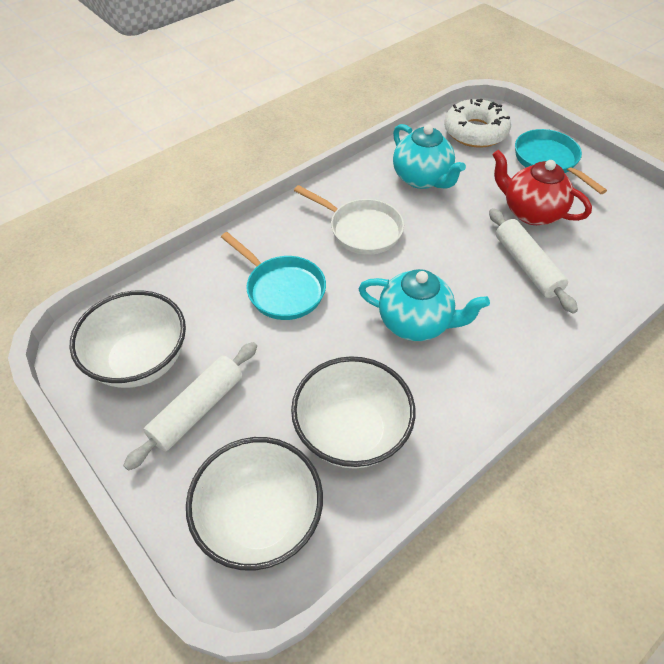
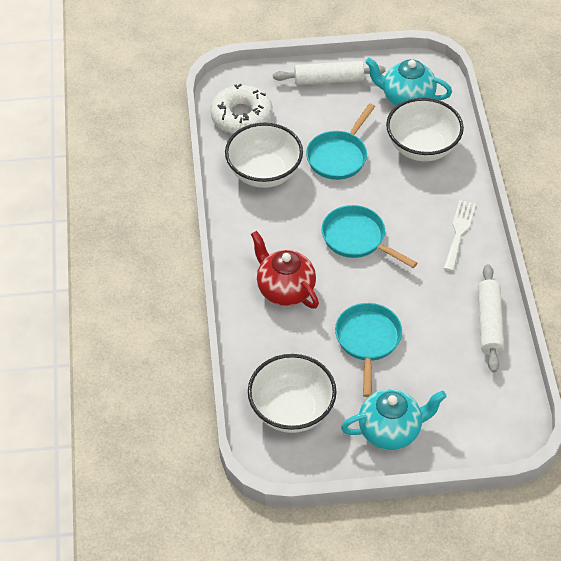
turquoise pan: [221,232,326,320] [515,129,607,194] = 2 -> [306,103,375,180] [322,205,417,268] [335,303,402,397] = 3
white fork: none = 0 -> [443,200,476,271] = 1
white pan: [294,185,404,255] = 1 -> none = 0

